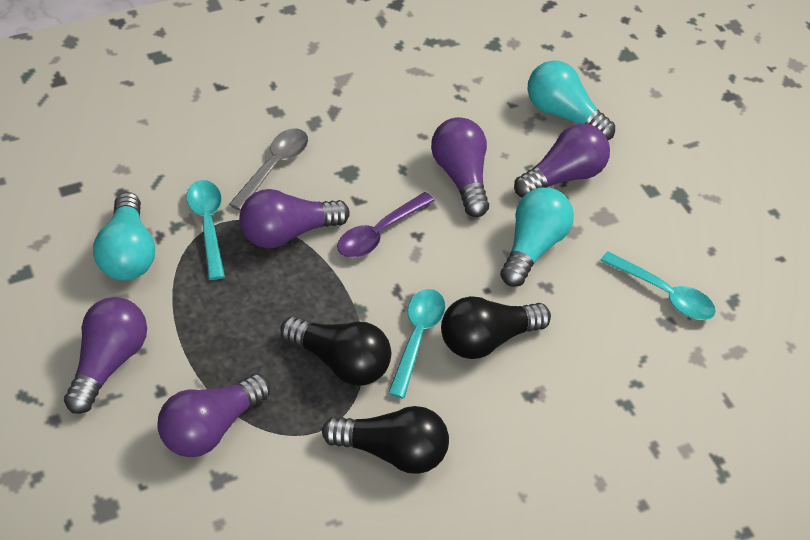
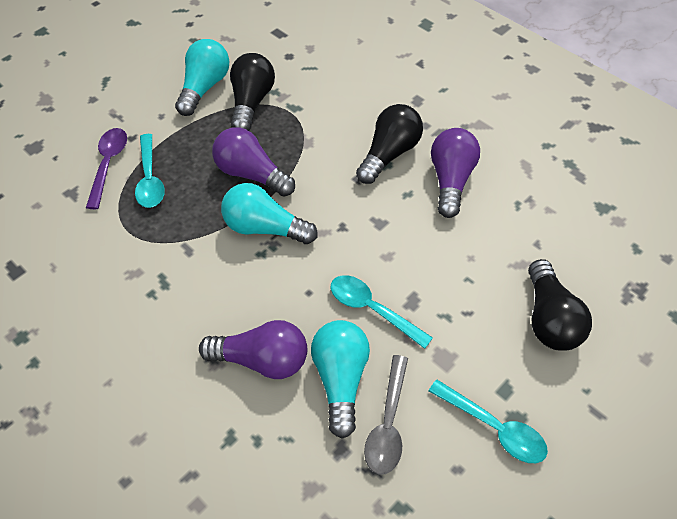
purple light bulb: [64,297,147,414] [157,373,270,457] [239,189,350,248] [431,117,489,217] [514,124,610,198] = 5 -> [199,320,307,379] [212,127,295,197] [431,128,480,218] = 3

